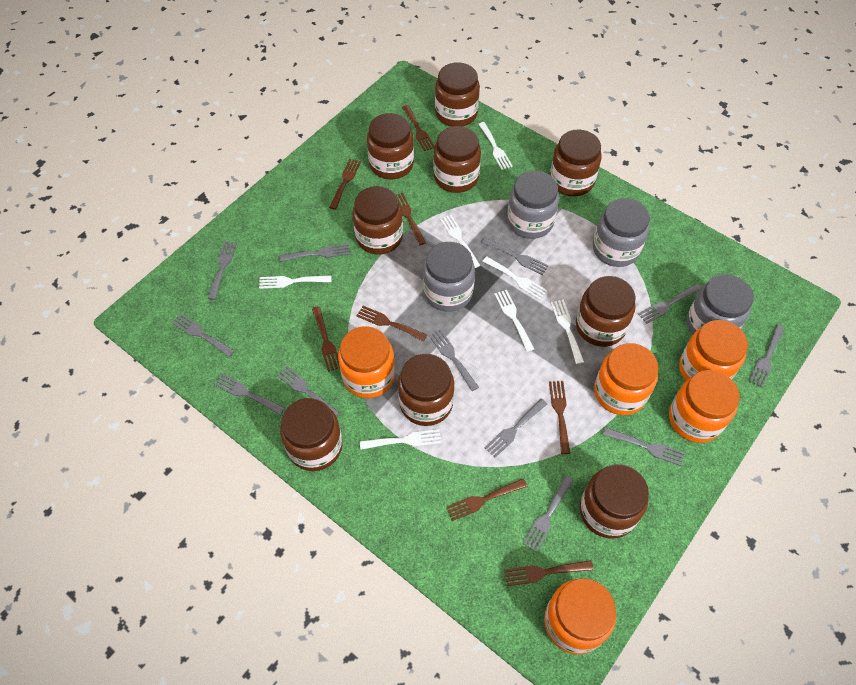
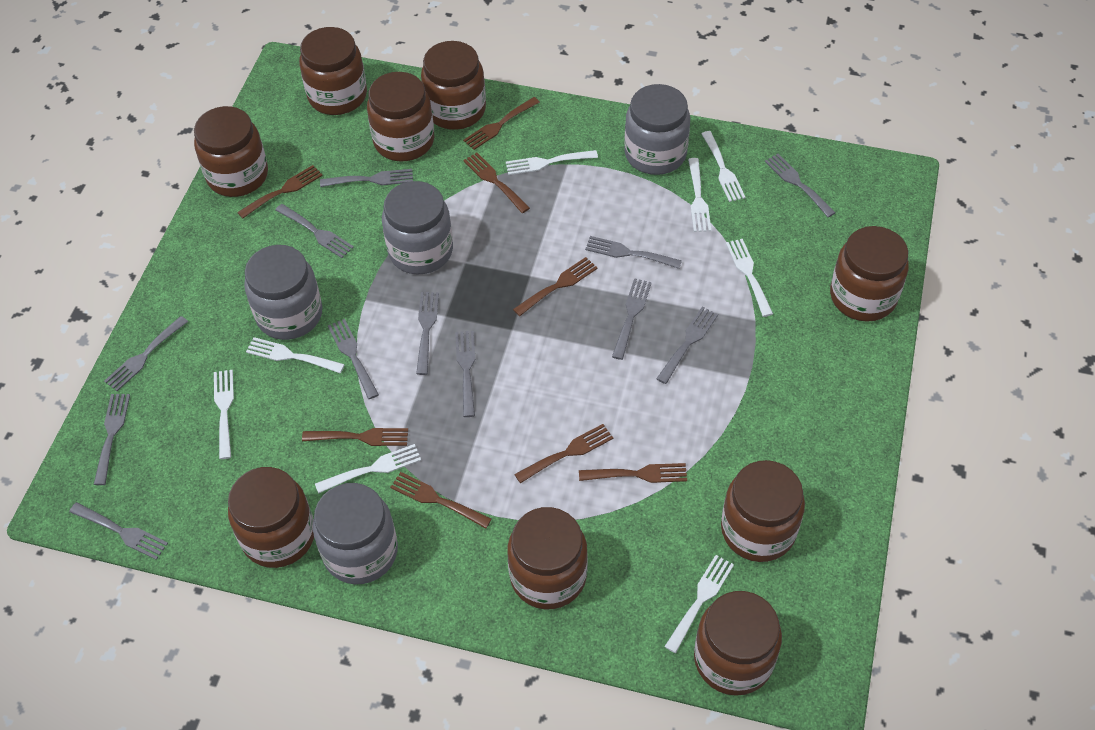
orange jar: [338,326,395,398] [544,578,616,655] [594,343,658,415] [669,370,740,443] [679,320,748,381] = 5 -> none = 0
white fork: [259,276,331,289] [360,429,441,450] [440,215,480,268] [478,122,513,170] [482,256,547,300] [494,290,534,352] [551,300,584,364] = 7 -> [214,370,234,459] [246,337,345,373] [315,444,421,494] [506,150,598,175] [664,555,734,653] [688,158,711,232] [701,131,746,202] [726,239,773,317] = 8

